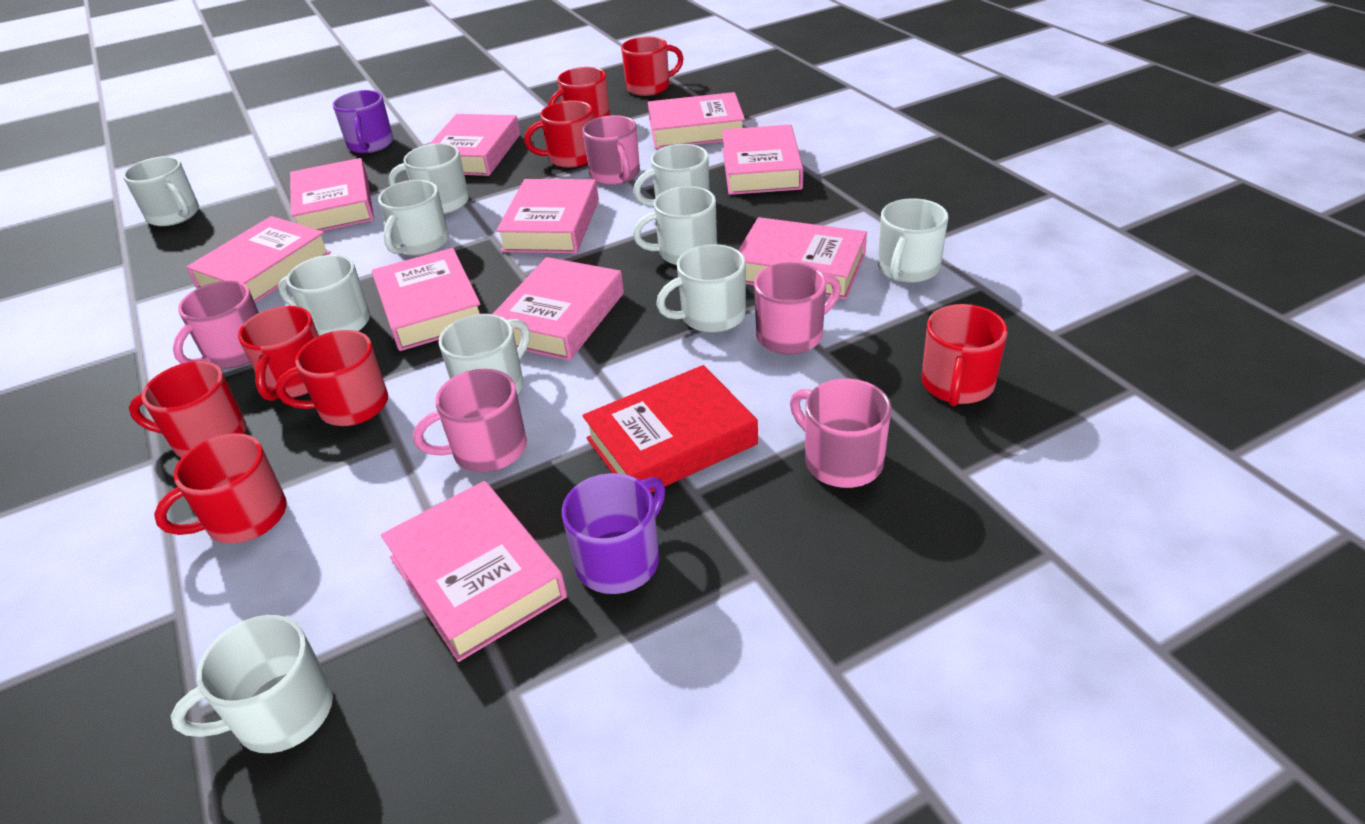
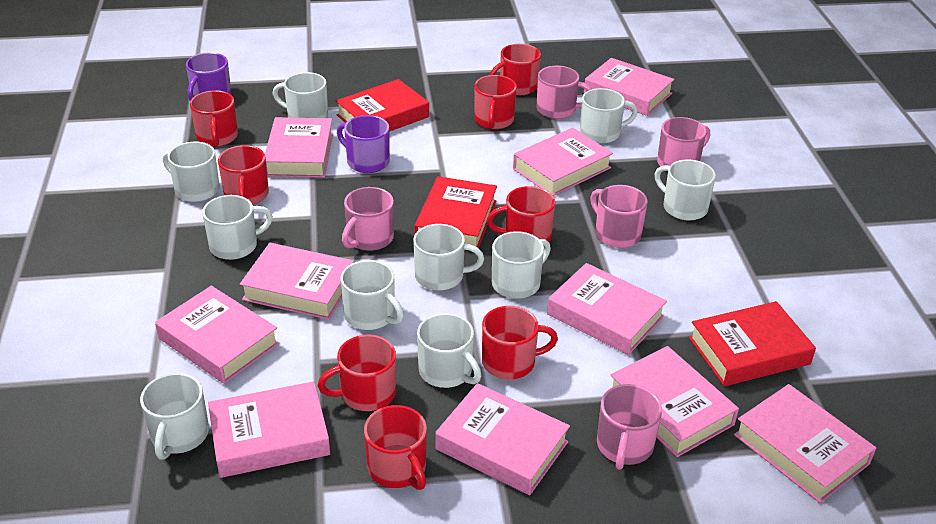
red book: [582,365,758,493] = 1 -> [336,79,429,132] [414,176,497,248] [689,301,816,386] = 3

